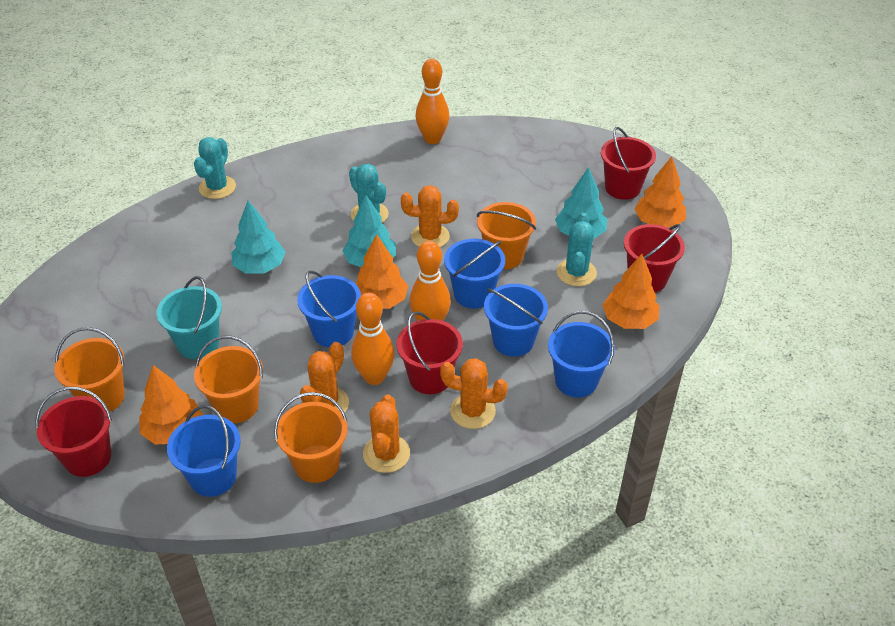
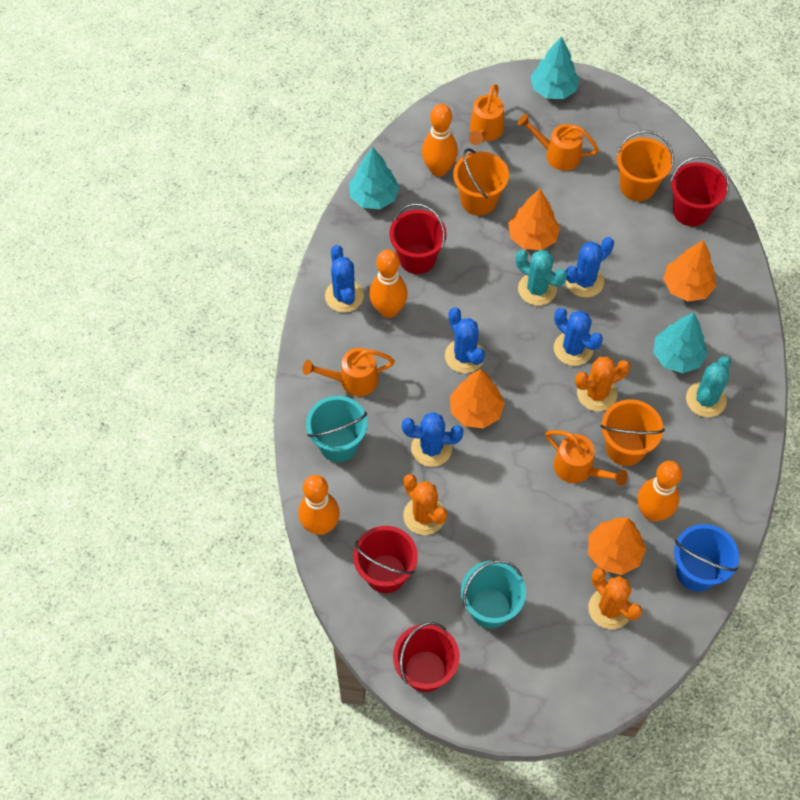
blue bucket: [167,405,241,497] [297,271,361,348] [444,239,505,309] [484,284,548,357] [548,311,615,397] = 5 -> [674,524,739,592] = 1
blue cactus: none = 0 -> [325,245,364,312] [402,412,463,467] [445,307,485,373] [554,308,603,366] [566,237,614,297] = 5
orange bowling pin: [351,293,395,385] [409,241,451,321] [415,59,450,144] = 3 -> [298,475,340,535] [369,250,408,318] [422,104,458,177] [637,461,682,522] = 4
orange bucket: [54,327,125,412] [194,336,263,423] [274,392,347,483] [477,202,536,269] = 4 -> [453,148,509,216] [600,399,665,466] [616,130,674,201] = 3
orange cactus: [300,342,349,413] [363,395,410,473] [401,185,459,247] [440,358,508,429] = 4 -> [403,474,447,535] [575,357,630,411] [588,568,642,629] = 3
orange watering can: none = 0 -> [303,348,395,396] [469,84,504,145] [517,114,599,171] [546,430,628,486] = 4
turquoise bucket: [157,276,222,359] = 1 -> [306,396,368,462] [461,560,526,629] = 2
turquoise cactus: [194,137,236,199] [349,164,389,223] [557,213,597,286] = 3 -> [516,250,567,306] [686,356,731,417] = 2

